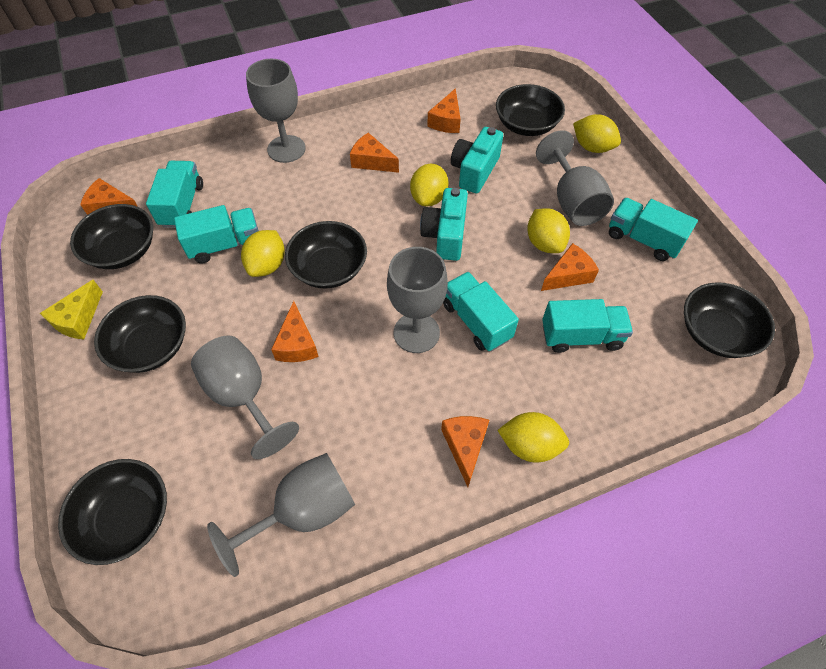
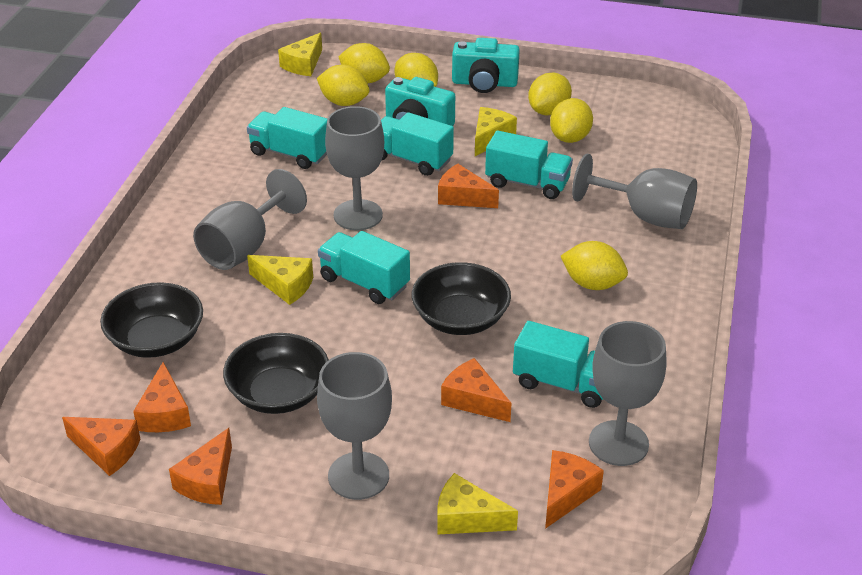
black bowl: [58,459,167,565] [70,204,153,269] [94,295,186,373] [285,221,367,289] [496,84,565,136] [684,282,775,358] = 6 -> [100,282,203,358] [223,333,329,414] [411,262,511,335] = 3
yellow cheese: [40,280,103,339] = 1 -> [247,255,313,305] [278,32,322,76] [437,473,518,535] [475,107,517,156] = 4
yellow lemon: [241,230,285,277] [410,164,449,206] [497,412,569,462] [527,208,570,253] [573,114,621,153] = 5 -> [317,65,370,106] [338,43,390,83] [395,53,438,87] [528,73,572,115] [550,98,593,143] [561,241,628,290] = 6

